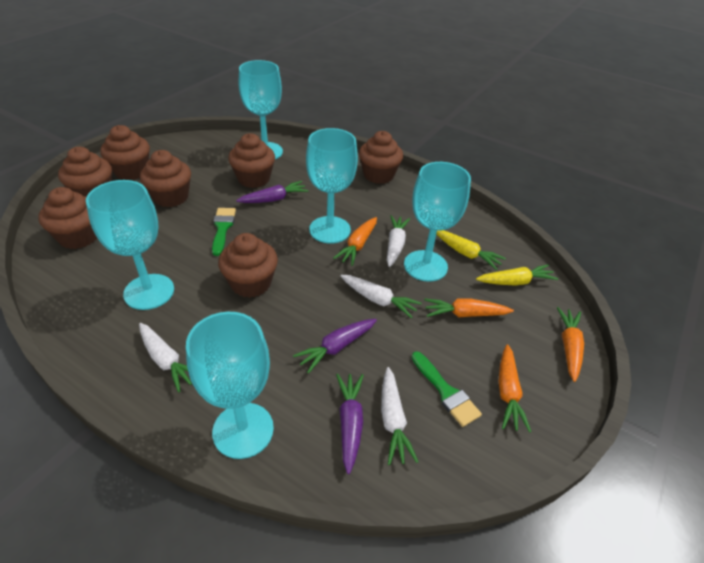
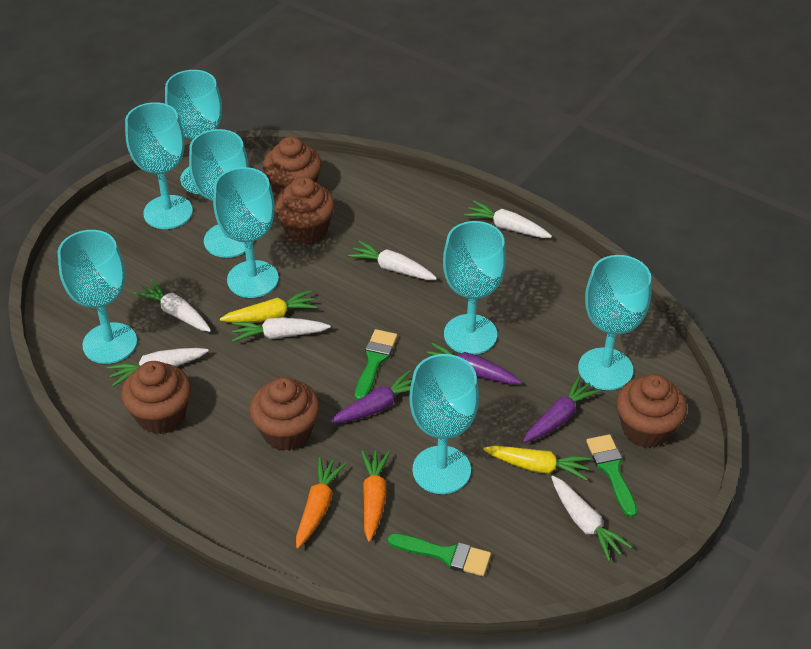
brown cupcake: [38,187,97,249] [58,147,112,197] [100,125,150,180] [140,150,191,207] [218,233,278,298] [228,133,275,188] [359,131,403,184] = 7 -> [121,361,191,434] [249,377,320,451] [263,137,322,196] [275,177,335,244] [616,374,687,448] = 5
green brush: [212,208,236,256] [411,351,482,427] = 2 -> [355,329,397,400] [388,533,491,576] [586,434,637,517] = 3
orange carrot: [333,217,377,266] [424,298,514,317] [498,344,531,433] [557,307,584,382] = 4 -> [296,457,346,548] [361,450,390,542] = 2
turquoise goblet: [86,180,174,310] [186,312,274,459] [239,60,283,159] [306,128,358,244] [404,162,471,282] = 5 -> [58,230,137,364] [125,102,193,229] [165,70,222,194] [189,129,254,258] [213,167,279,298] [409,354,479,494] [443,221,506,355] [578,255,651,390] = 8
white carrot: [139,323,192,393] [340,275,422,318] [381,367,418,465] [387,215,410,267] = 4 -> [107,348,209,387] [134,279,211,332] [232,317,331,342] [348,241,437,280] [464,201,552,238] [551,476,632,561] = 6

